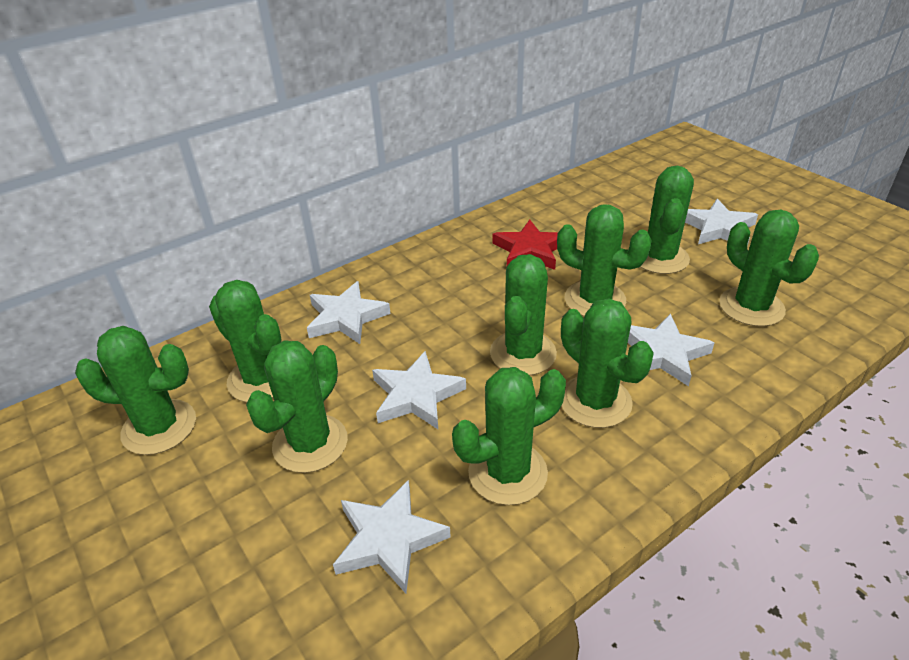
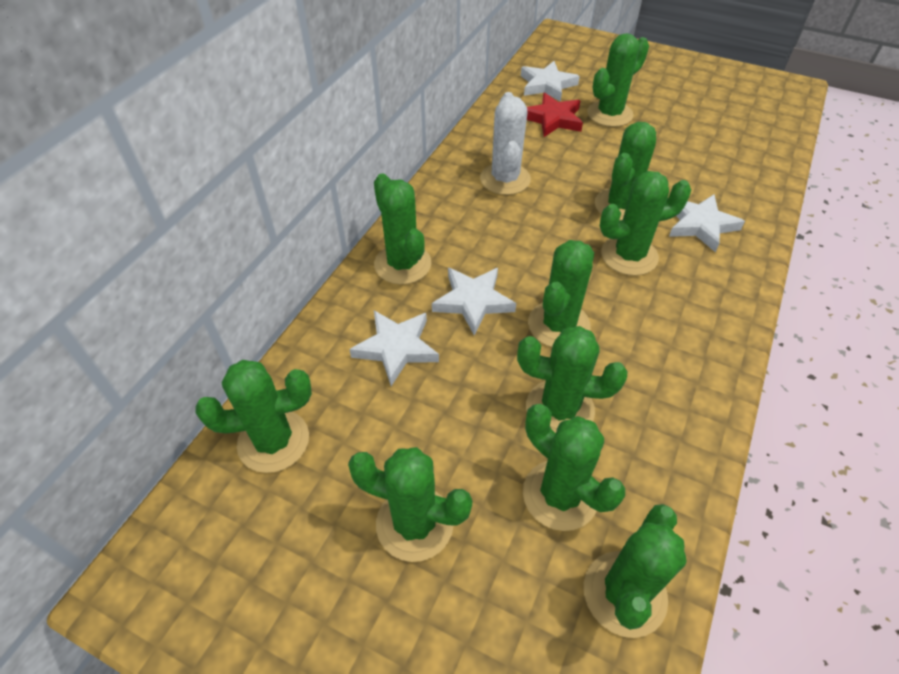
green cactus: [75,326,196,455] [209,280,282,402] [246,340,348,473] [452,367,566,505] [490,254,557,375] [557,204,652,316] [561,298,654,428] [640,166,694,274] [719,210,819,327] = 9 -> [195,360,312,473] [348,447,473,562] [374,174,432,285] [517,326,627,433] [523,404,625,531] [528,240,594,347] [584,504,686,638] [587,33,649,127] [595,122,656,221] [600,171,691,276] = 10
white cactus: none = 0 -> [480,92,531,195] = 1
white star: [307,281,391,344] [333,480,451,593] [372,351,466,429] [628,313,714,386] [685,199,758,246] = 5 -> [349,310,439,386] [432,268,516,335] [521,61,580,102] [669,194,745,252] = 4

